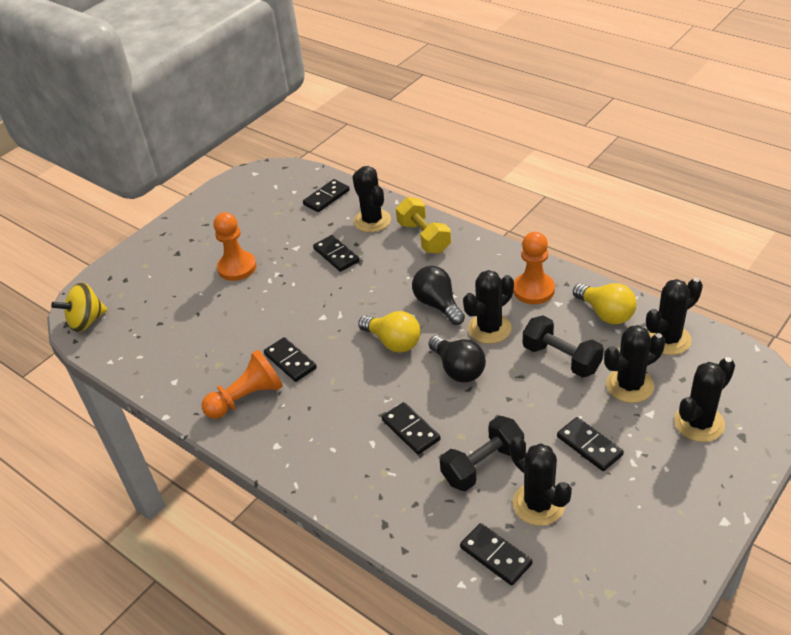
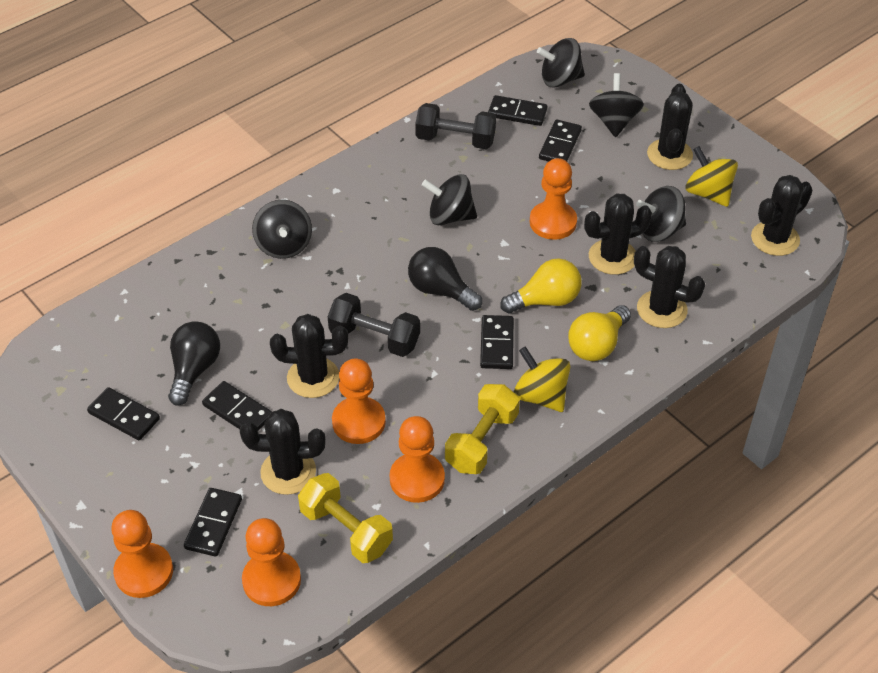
black spinning top: none = 0 -> [252,200,312,259] [422,174,477,225] [537,38,585,87] [589,73,644,137] [636,186,686,242] = 5
orange pawn: [202,350,283,419] [213,212,257,281] [513,232,555,304] = 3 -> [111,510,173,598] [242,518,301,606] [332,358,386,444] [390,416,445,503] [530,158,577,240] = 5
yellow dumbbell: [396,197,451,253] = 1 -> [298,473,393,563] [445,384,520,474] = 2
yellow spinning top: [51,282,108,332] = 1 -> [514,346,570,412] [685,146,738,207] = 2

